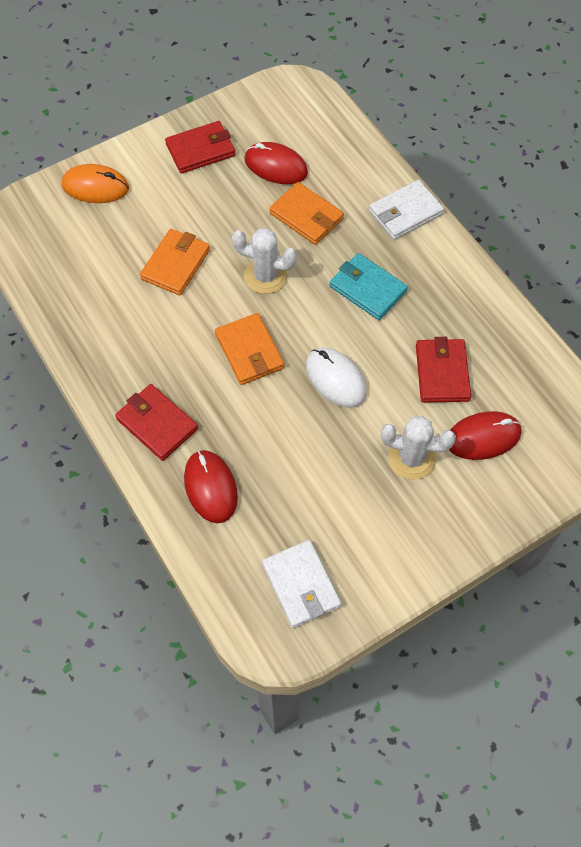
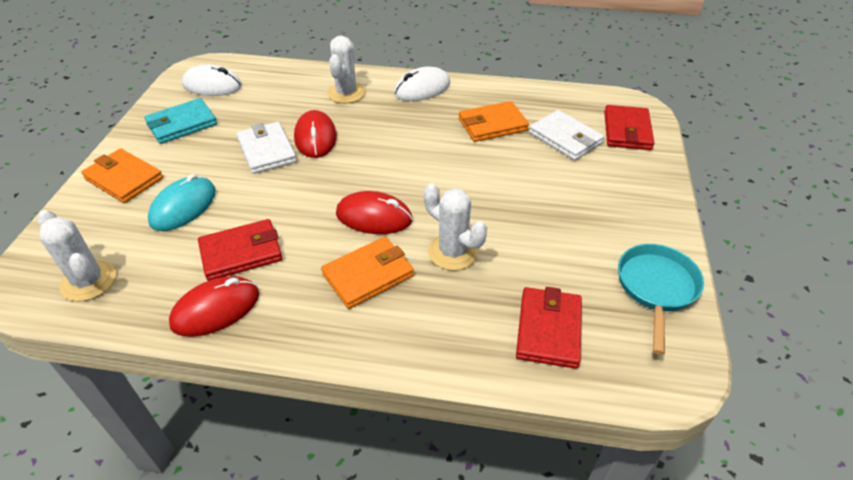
orange mouse: [62,164,129,203] = 1 -> none = 0
turquoise mouse: none = 0 -> [148,174,216,231] = 1
turquoise pan: none = 0 -> [618,244,704,355] = 1
white cactus: [232,228,297,294] [381,416,456,480] = 2 -> [38,210,116,302] [327,36,365,103] [424,183,487,271] = 3
white mouse: [306,348,367,408] = 1 -> [182,64,242,96] [394,67,450,101] = 2

